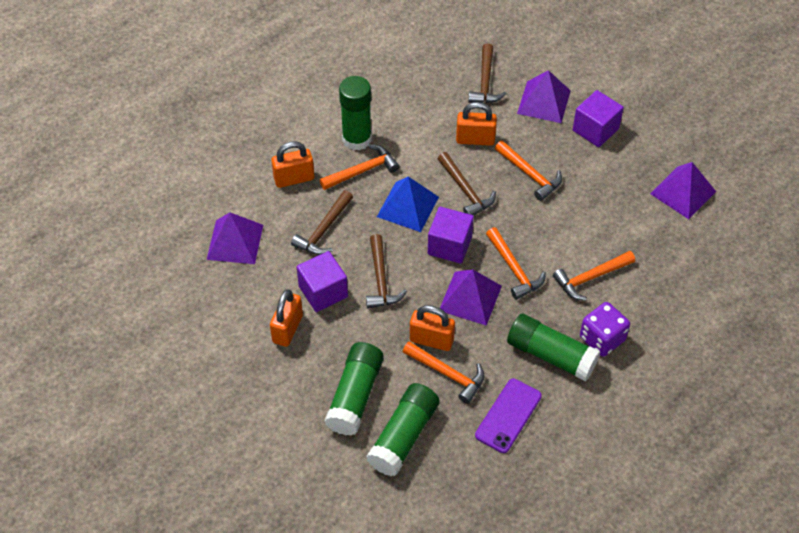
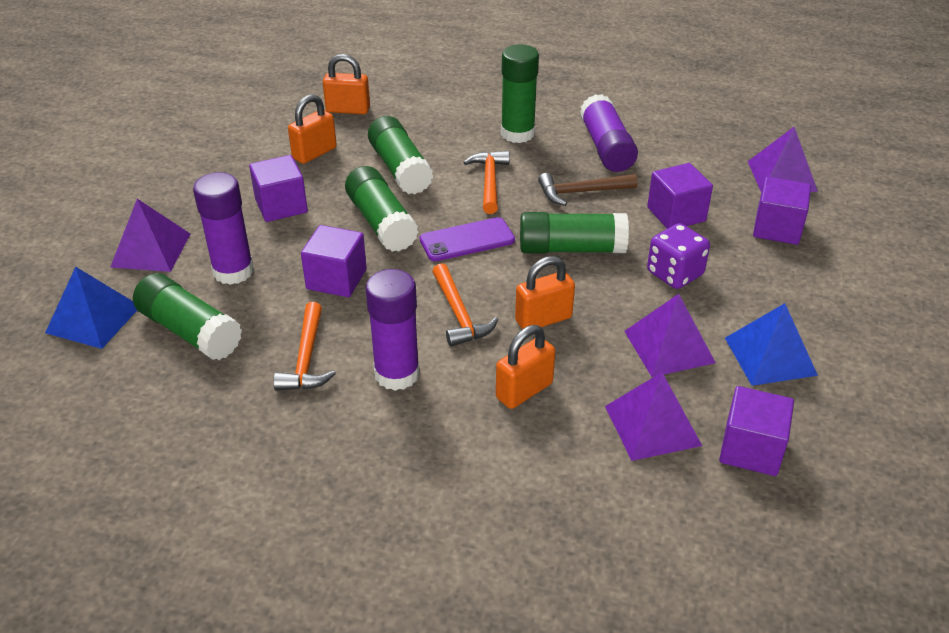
blue pyramid: [377,177,439,232] = 1 -> [45,267,137,349] [725,303,818,386] = 2
brown hammer: [291,190,353,255] [366,234,407,308] [438,152,496,216] [468,43,506,103] = 4 -> [538,173,638,206] = 1
green glue stick: [324,342,384,436] [339,76,372,151] [366,383,439,476] [507,314,600,382] = 4 -> [133,273,242,360] [345,166,418,252] [368,116,434,194] [501,44,539,143] [520,212,629,253] = 5
orange hammer: [320,145,399,190] [403,341,485,404] [486,227,546,300] [495,140,562,201] [553,251,635,301] = 5 -> [273,302,336,391] [432,263,498,347] [463,151,510,214] = 3
purple cube: [297,251,348,312] [428,207,474,264] [573,90,624,147] = 3 -> [249,155,308,222] [301,225,367,297] [647,163,713,229] [719,386,794,476] [753,177,811,245] = 5
purple glue stick: none = 0 -> [193,172,254,285] [366,269,420,391] [580,94,638,172] = 3

